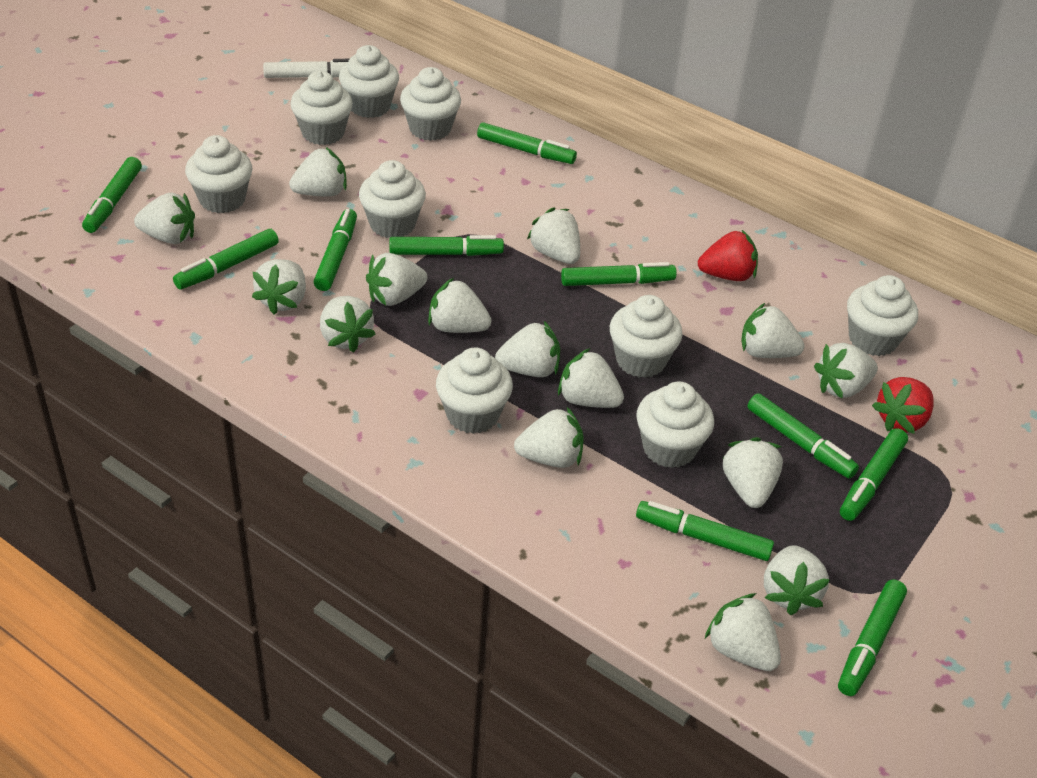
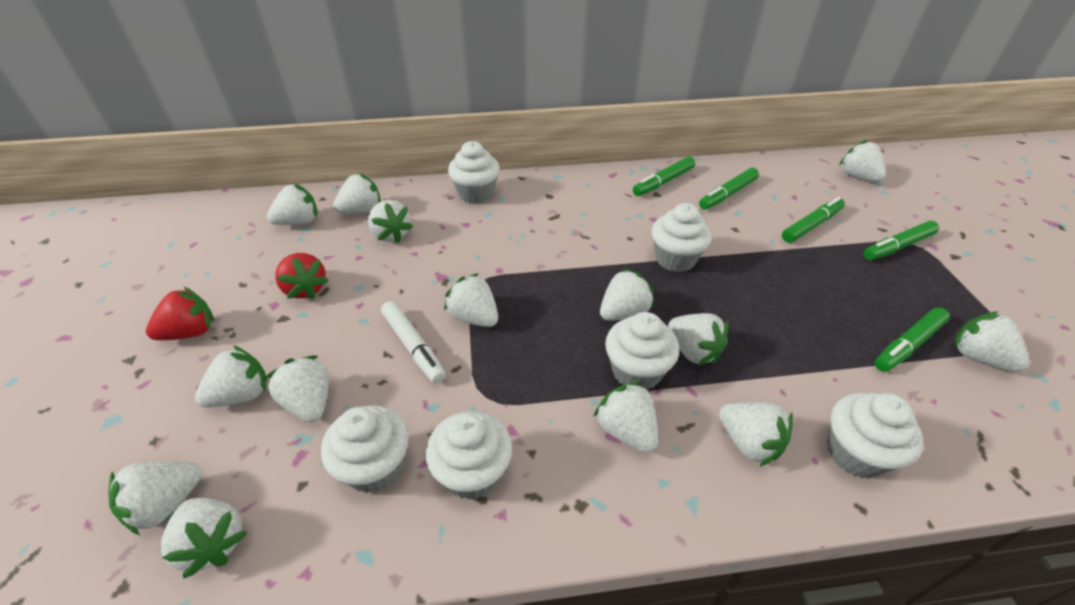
green marker: [82,157,142,233] [173,229,279,289] [314,209,357,291] [389,235,504,256] [477,122,577,164] [561,262,677,286] [636,501,774,561] [747,393,859,479] [838,580,907,696] [840,428,908,521] = 10 -> [633,157,695,196] [699,168,759,210] [782,197,845,243] [863,221,939,260] [874,307,950,372] = 5
white cupcake: [185,135,253,213] [290,71,353,145] [339,45,399,118] [359,160,426,238] [400,67,461,141] [436,347,513,434] [610,295,683,378] [636,382,714,468] [847,275,918,356] = 9 -> [321,405,408,493] [426,411,512,500] [448,141,500,204] [605,312,679,390] [652,203,712,272] [827,392,923,479] = 6
white strawberry: [134,193,195,244] [252,259,306,314] [289,147,347,196] [320,296,376,353] [366,253,427,306] [428,278,492,333] [495,321,560,377] [514,407,584,468] [527,208,580,264] [558,348,624,408] [705,593,781,671] [722,437,783,508] [741,303,805,358] [764,545,830,616] [814,343,878,399] = 15 -> [108,461,202,535] [161,498,247,578] [195,345,267,407] [266,355,329,422] [267,183,317,225] [333,173,381,214] [368,200,413,243] [444,273,498,327] [593,382,658,453] [600,268,655,321] [668,313,729,366] [719,402,793,466] [839,140,886,182] [955,311,1029,372] = 14

